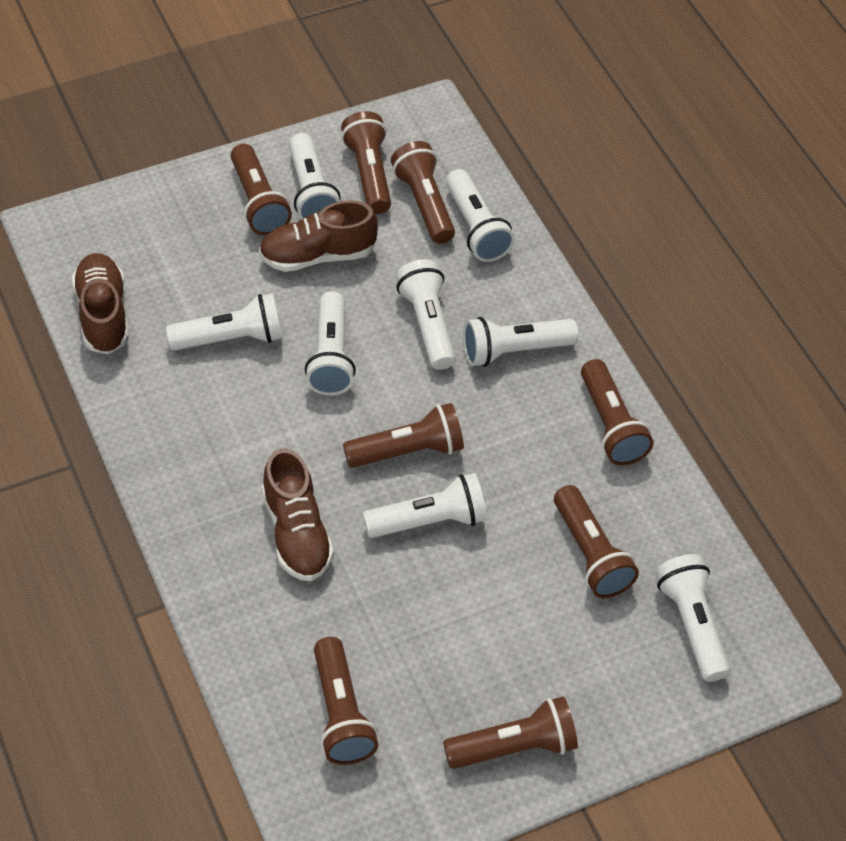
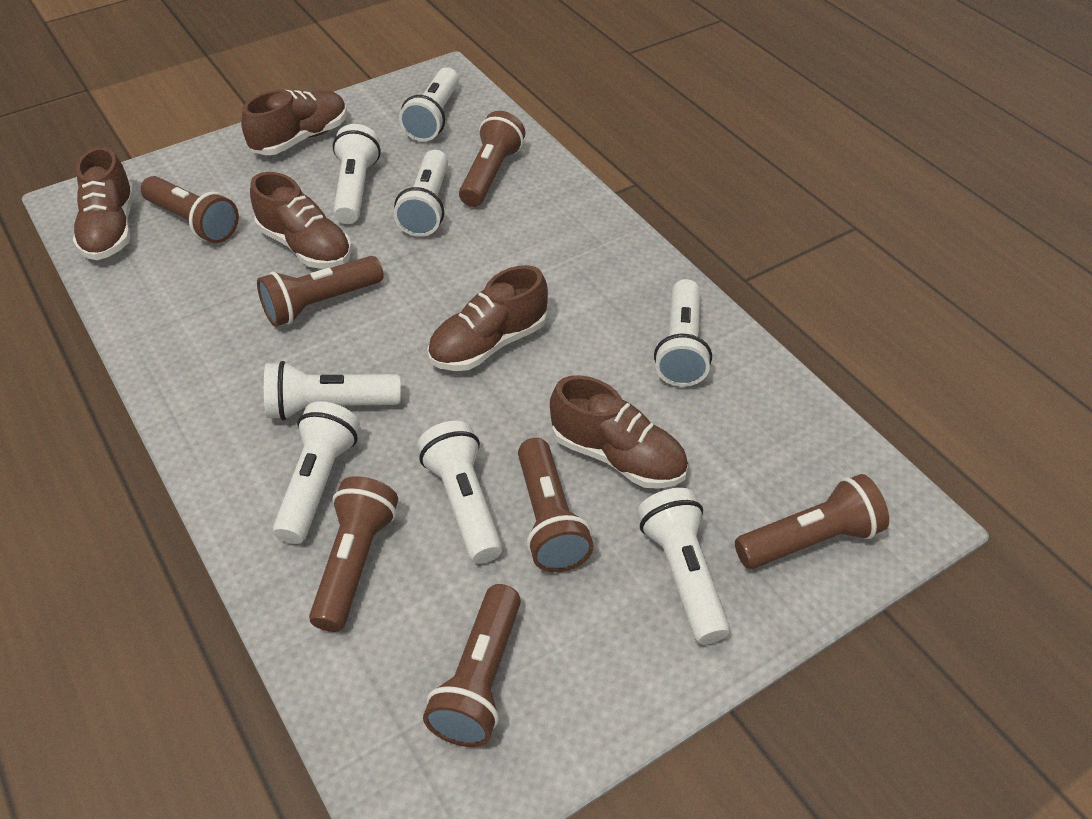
brown flashlight: [230,144,292,235] [314,637,378,765] [341,111,391,214] [343,403,464,468] [391,141,455,244] [443,696,578,769] [554,485,639,598] [581,359,653,465] = 8 -> [141,176,239,243] [257,256,384,327] [309,476,398,632] [423,584,521,747] [459,111,525,207] [518,438,594,572] [735,474,889,569] = 7
brown shoe: [72,253,129,354] [259,200,378,272] [262,448,334,581] = 3 -> [73,147,134,260] [241,90,347,155] [250,172,352,269] [427,265,548,371] [550,375,688,489] = 5

